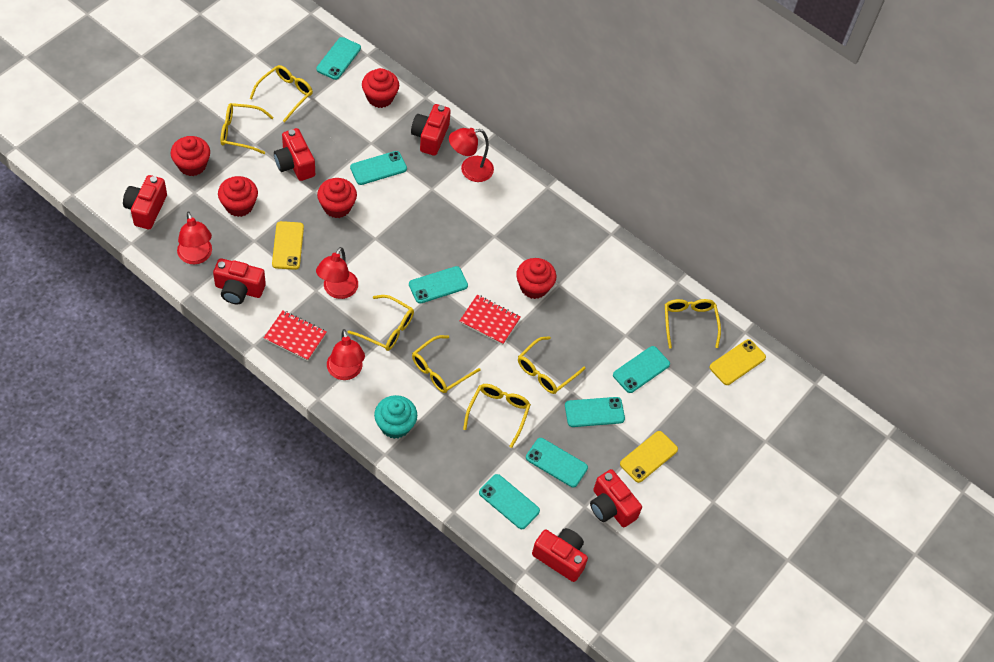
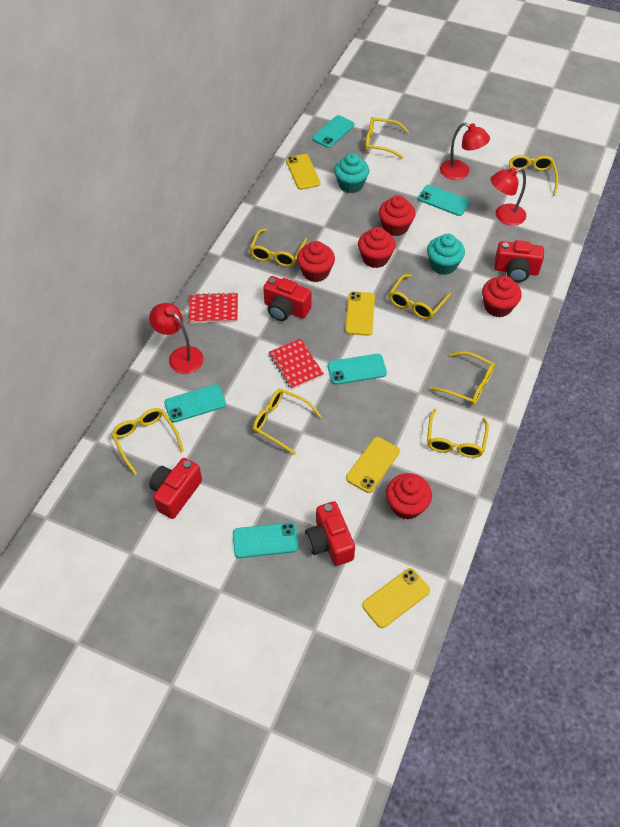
red camera: [123,175,167,229] [213,258,266,304] [274,128,315,181] [411,104,451,156] [532,528,588,582] [590,469,642,527] = 6 -> [149,458,202,519] [263,276,312,321] [305,501,355,566] [494,240,544,282] = 4
red lamp: [177,212,212,264] [316,247,358,299] [327,329,365,380] [449,128,494,182] = 4 -> [149,303,204,374] [440,123,490,180] [490,167,526,226] = 3
turquoise cupcake: [374,395,417,439] = 1 -> [334,153,369,193] [427,234,465,275] = 2
turquoise phone: [316,37,361,80] [350,151,407,185] [409,266,468,304] [479,474,540,529] [526,438,588,487] [565,397,625,427] [613,346,670,393] = 7 -> [164,384,226,423] [233,522,299,558] [312,115,354,148] [327,354,387,385] [418,185,470,216] = 5
yellow glasses: [221,103,274,154] [249,65,313,122] [348,295,414,351] [412,335,481,393] [463,384,531,448] [518,336,586,394] [665,299,721,349] = 7 -> [111,408,184,475] [250,229,307,267] [253,389,322,455] [365,117,409,159] [389,274,451,320] [427,409,489,458] [430,351,495,405] [509,155,559,196] = 8
yellow phone: [272,221,304,270] [620,431,678,483] [710,339,766,385] = 3 -> [286,154,320,190] [345,292,375,336] [346,437,400,493] [362,568,430,628] = 4

